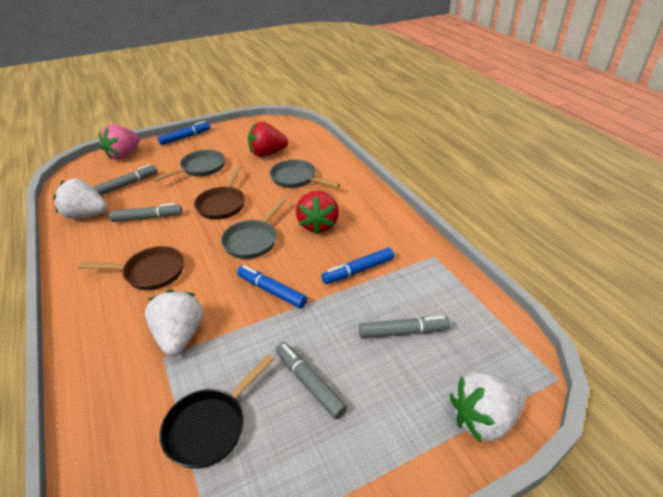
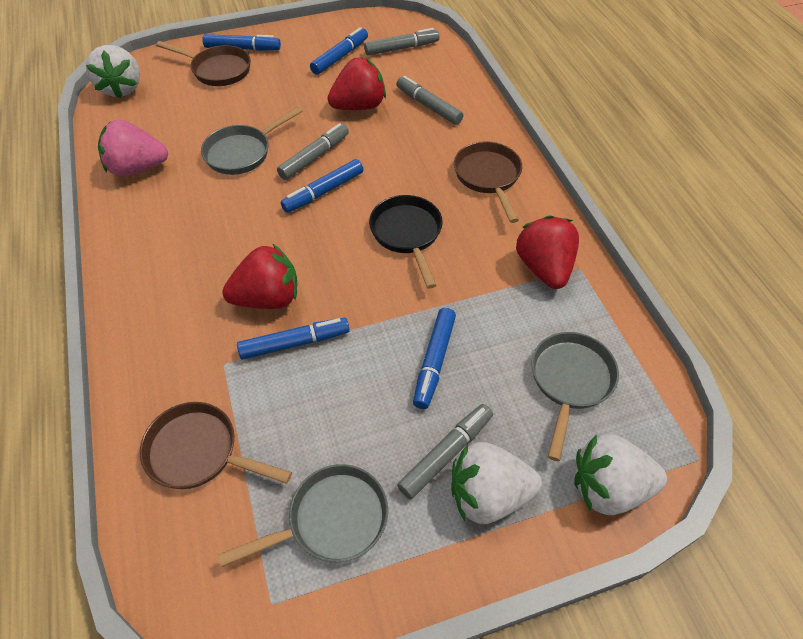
blue marker: [158,121,210,145] [237,265,307,309] [321,248,394,284] = 3 -> [203,34,281,51] [237,318,350,360] [280,159,363,213] [310,27,368,75] [413,308,456,409] = 5
brown pan: [78,246,184,290] [194,165,245,220] = 2 -> [140,402,292,489] [156,41,251,86] [454,141,522,223] = 3
red strawberry: [248,122,288,157] [296,191,339,234] = 2 -> [222,244,297,309] [327,58,386,110] [516,215,579,289] = 3

